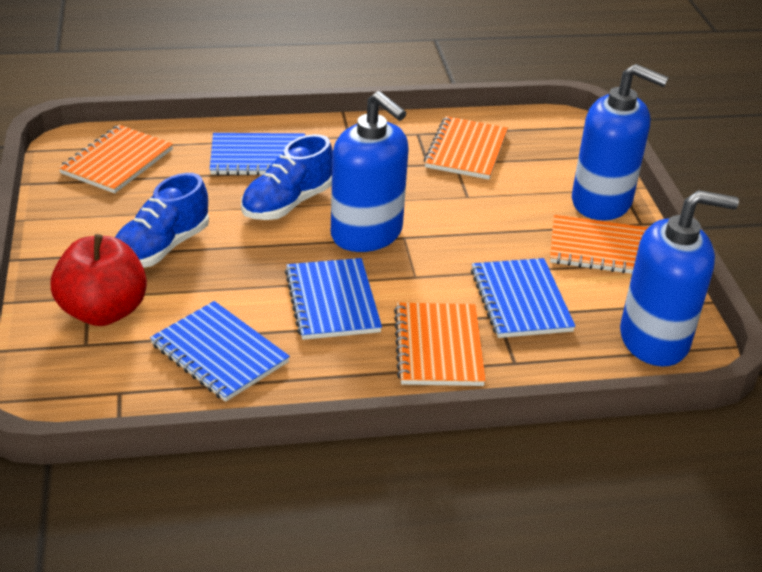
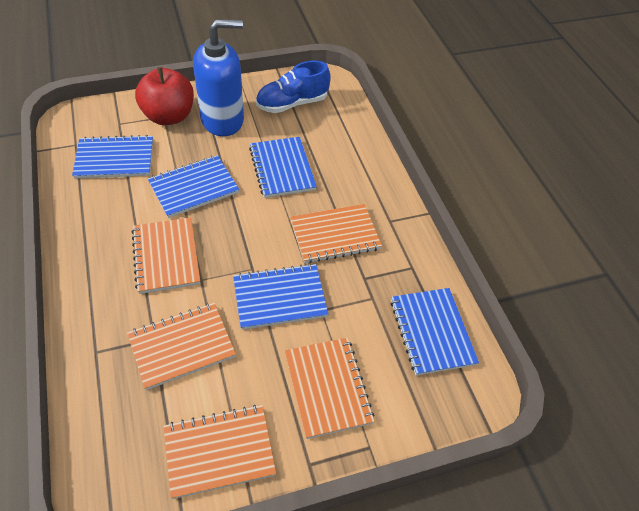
blue notebook: [150,301,290,402] [210,133,305,175] [285,258,382,340] [471,258,576,338] = 4 -> [72,135,153,179] [148,155,239,218] [233,263,328,330] [249,137,317,198] [391,288,479,376] = 5
blue shoe: [115,173,209,268] [241,134,333,220] = 2 -> [256,61,331,113] = 1
blue soap dispenser: [331,91,409,252] [572,64,669,221] [620,190,739,366] = 3 -> [193,19,244,136] = 1
orange notebook: [59,125,173,193] [394,303,486,386] [424,116,508,179] [550,215,649,274] = 4 -> [127,303,236,390] [131,217,200,294] [164,405,276,499] [285,338,375,439] [290,204,382,263] = 5

